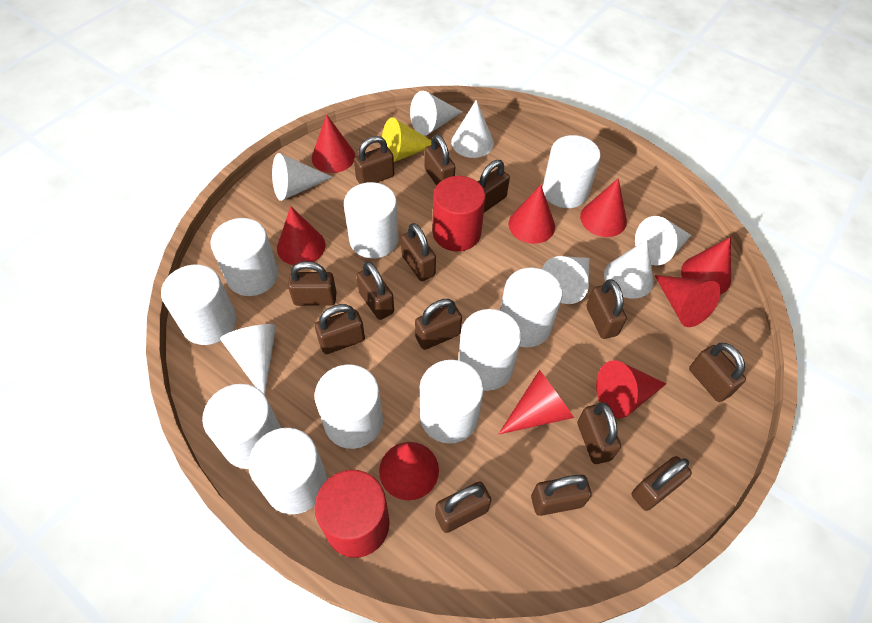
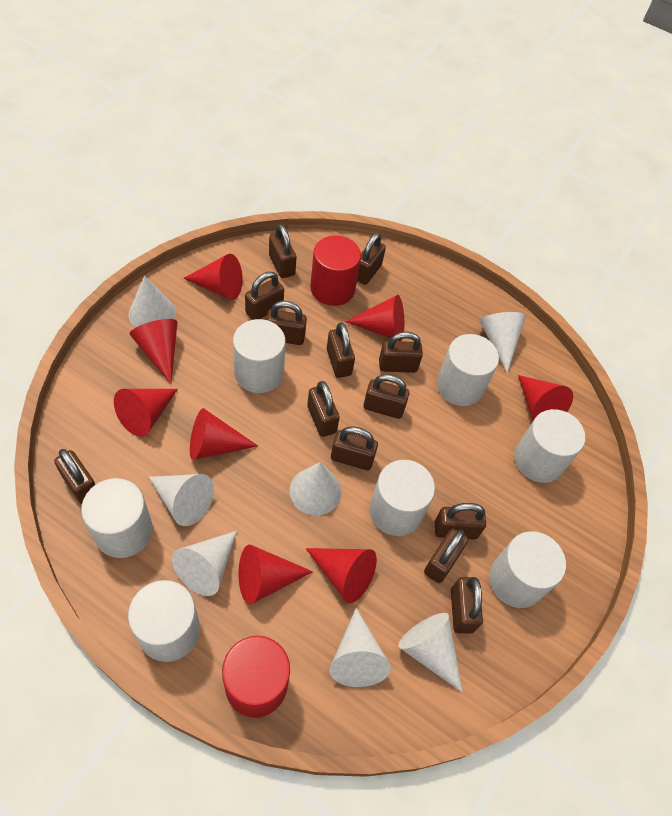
brown padlock: [288,261,336,306] [315,304,365,354] [354,136,394,184] [356,261,394,320] [401,223,436,281] [415,299,462,350] [425,134,455,186] [435,482,491,533] [477,160,510,213] [531,475,592,516] [577,402,621,464] [586,279,627,339] [632,456,692,511] [689,343,746,402] = 14 -> [54,449,96,504] [245,272,284,320] [266,301,307,345] [269,224,296,278] [307,381,340,437] [327,323,355,378] [331,426,378,470] [357,233,386,285] [364,374,409,419] [379,332,423,373] [424,528,468,583] [435,503,486,540] [451,577,483,634] = 13
red cone: [277,206,325,265] [312,114,355,173] [379,442,439,500] [498,370,574,435] [508,185,555,244] [580,178,627,237] [596,360,666,418] [654,275,721,327] [681,237,731,294] = 9 -> [114,389,178,437] [130,319,178,384] [183,254,242,300] [190,408,258,460] [238,545,313,604] [306,548,377,603] [345,295,404,341] [518,375,573,420] = 8
white cylinder: [161,264,236,345] [202,384,281,469] [211,218,278,296] [248,428,327,514] [314,364,383,449] [344,182,399,259] [420,360,484,444] [458,309,521,391] [500,267,562,347] [542,135,601,208] = 10 -> [81,478,153,558] [128,580,200,662] [233,319,286,393] [370,460,435,536] [437,334,499,406] [489,531,566,608] [514,409,585,483] = 7
yellow cone: [382,118,432,162] = 1 -> none = 0

